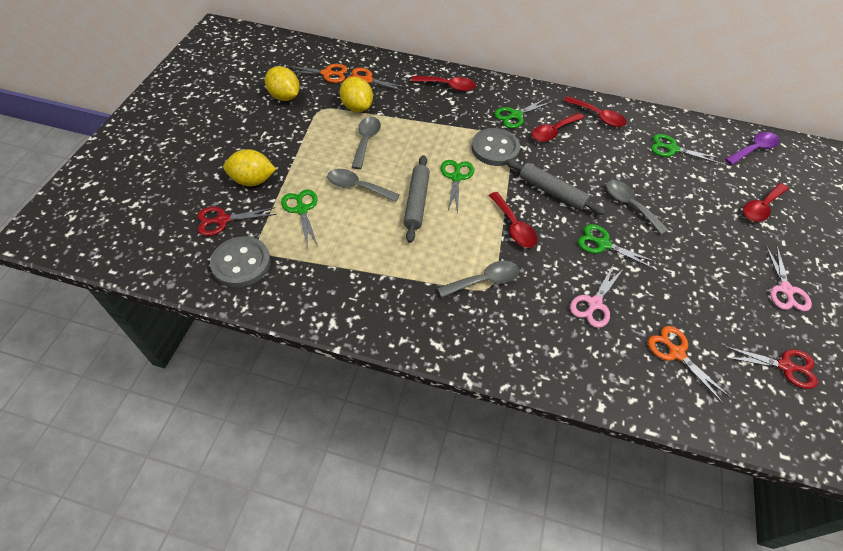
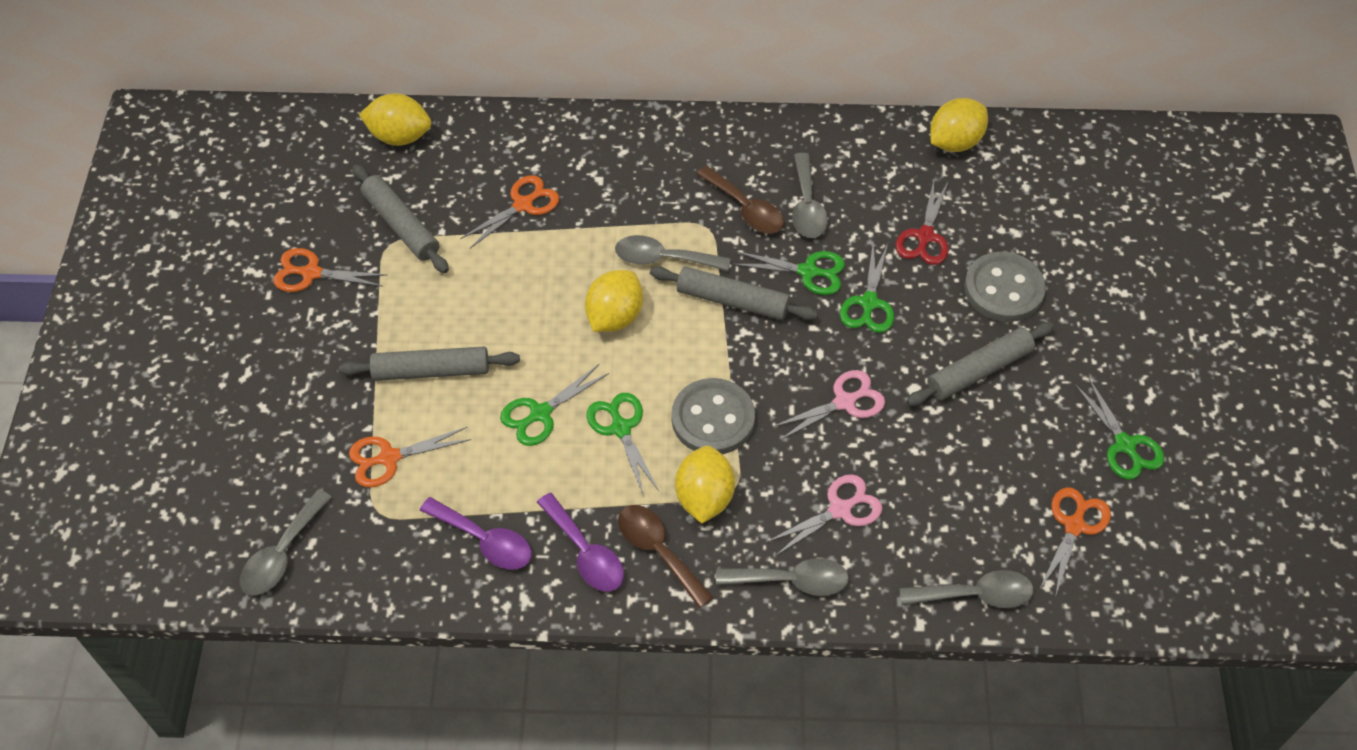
brown spoon: none = 0 -> [618,505,714,608] [696,165,784,234] = 2
grey rolling pin: [404,155,430,243] [506,159,606,215] = 2 -> [339,347,520,381] [352,164,449,273] [650,266,818,320] [906,322,1054,406] = 4
grey spoon: [327,169,400,202] [352,117,381,169] [437,261,519,298] [606,180,669,235] = 4 -> [240,489,332,596] [615,235,730,271] [716,558,849,596] [792,153,828,238] [899,570,1034,608] = 5
orange scissors: [287,64,347,83] [347,68,408,92] [648,326,730,403] = 3 -> [273,248,387,292] [349,427,471,487] [460,175,559,248] [1039,487,1111,597] = 4
purple spoon: [725,132,780,165] = 1 -> [420,497,531,570] [537,493,624,591] = 2
red scissors: [197,207,277,236] [724,346,818,389] = 2 -> [895,180,949,265] = 1
red spoon: [412,76,476,91] [489,192,537,248] [532,113,585,142] [564,96,627,127] [743,183,789,222] = 5 -> none = 0
yellow lemon: [223,149,276,186] [265,66,300,101] [340,77,373,112] = 3 -> [359,93,431,146] [585,270,643,332] [675,446,735,523] [930,98,988,152] = 4

